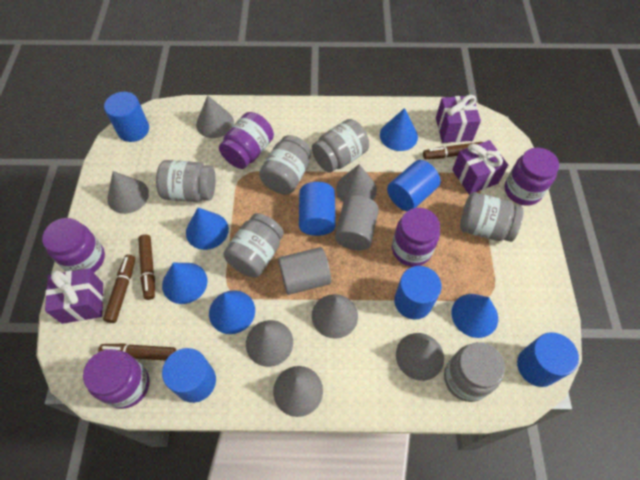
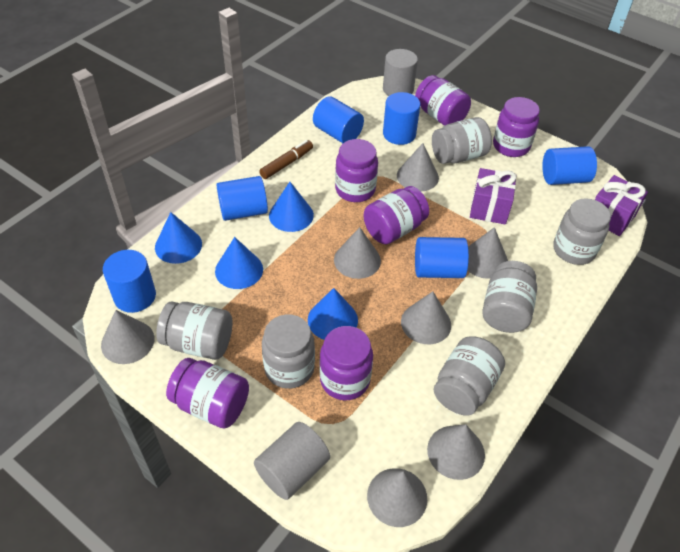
blue cone: [162,263,207,304] [186,207,229,250] [209,290,255,334] [380,108,418,151] [452,294,498,338] = 5 -> [155,212,202,264] [215,237,263,289] [269,182,314,232] [308,288,358,340] = 4
brown marker: [98,344,176,360] [103,254,135,323] [138,234,155,300] [423,142,483,159] = 4 -> [259,140,313,179] = 1
purple gift: [45,269,103,324] [436,95,481,143] [452,140,508,195] = 3 -> [470,168,516,225] [595,175,648,236] = 2
purple jar: [42,218,105,273] [83,349,150,409] [219,112,274,169] [392,208,440,267] [505,147,559,206] = 5 -> [166,358,249,428] [319,326,373,400] [335,139,378,202] [364,186,429,244] [415,75,471,126] [493,97,540,157] = 6

